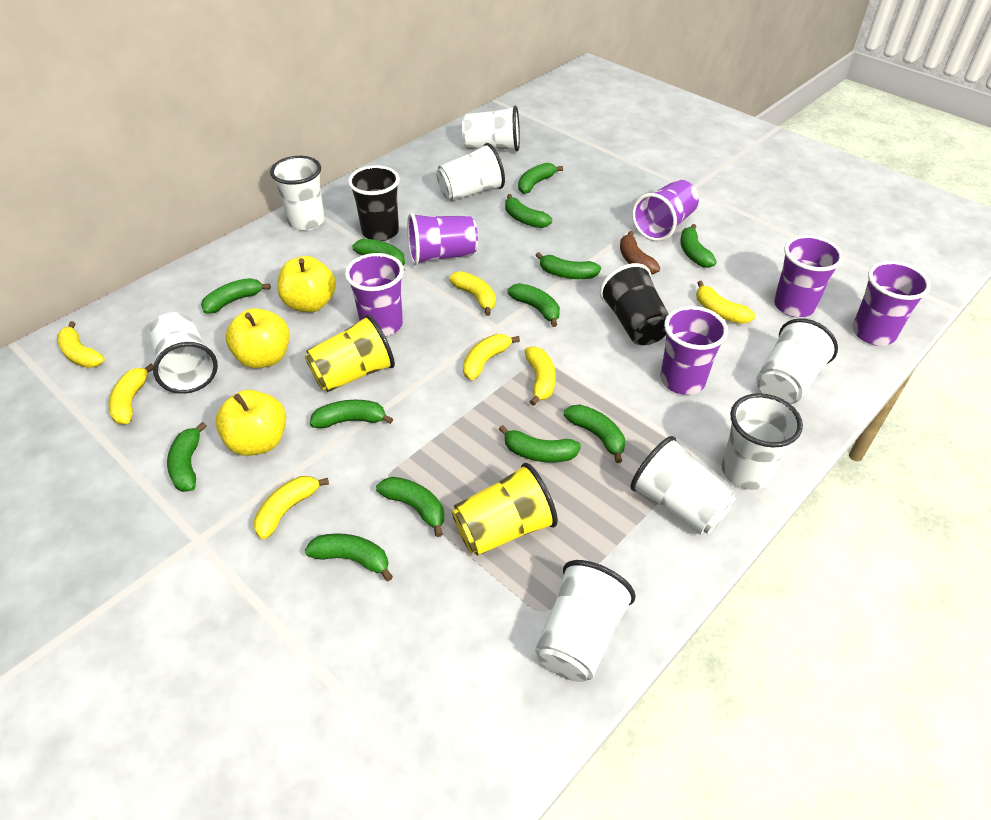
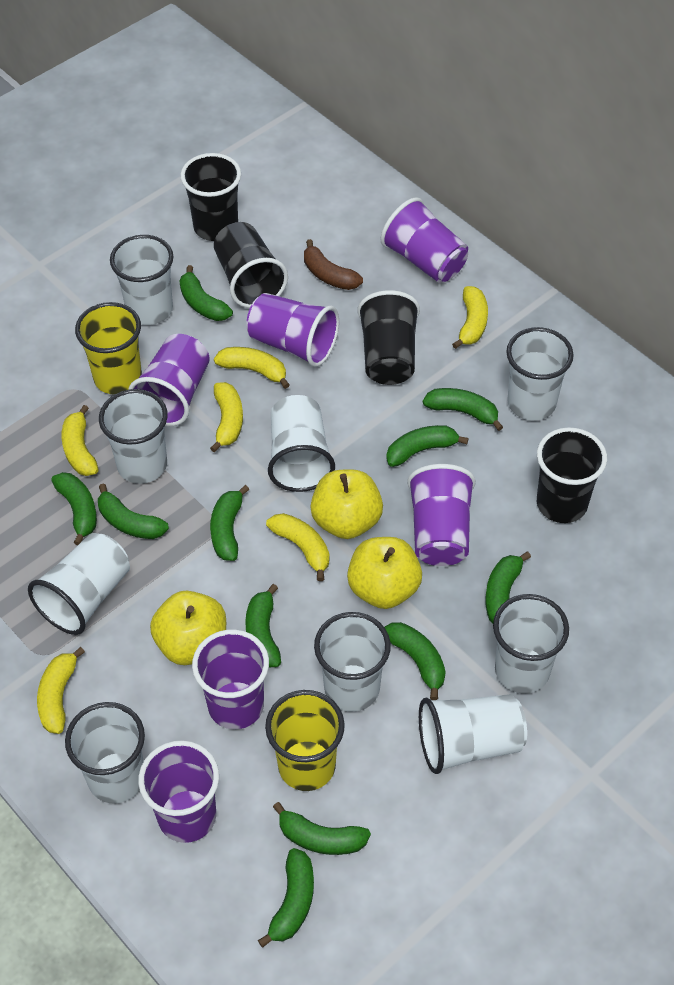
black cup: [348,165,400,241] [600,263,669,345] = 2 -> [180,153,241,241] [214,222,288,308] [357,290,420,385] [537,427,607,523] = 4
green banana: [167,422,207,492] [201,278,271,314] [305,533,393,581] [310,400,393,428] [352,239,405,270] [376,477,444,537] [499,425,581,462] [505,194,552,228] [507,283,560,327] [518,163,563,194] [536,252,601,279] [564,405,625,463] [680,224,717,268] = 13 -> [51,472,97,545] [98,484,169,539] [179,265,233,321] [210,485,250,561] [245,584,281,667] [258,848,314,948] [273,802,371,855] [384,622,446,700] [386,425,469,467] [423,388,503,431] [485,552,531,623] = 11
white cup: [149,312,218,394] [270,156,325,231] [436,143,505,201] [462,106,520,151] [535,560,636,682] [631,436,736,535] [722,393,803,490] [756,318,838,404] = 8 -> [28,533,130,635] [65,702,145,803] [99,389,168,484] [110,235,174,325] [268,395,335,492] [314,612,391,712] [419,694,527,774] [493,594,569,694] [506,327,574,420] = 9
yellow banana: [57,321,105,368] [108,364,154,424] [253,476,329,539] [449,271,496,316] [463,334,520,380] [525,346,556,406] [696,281,755,324] = 7 -> [37,647,85,734] [62,405,99,476] [210,382,243,452] [214,347,290,389] [266,513,330,581] [452,286,488,349] = 6

